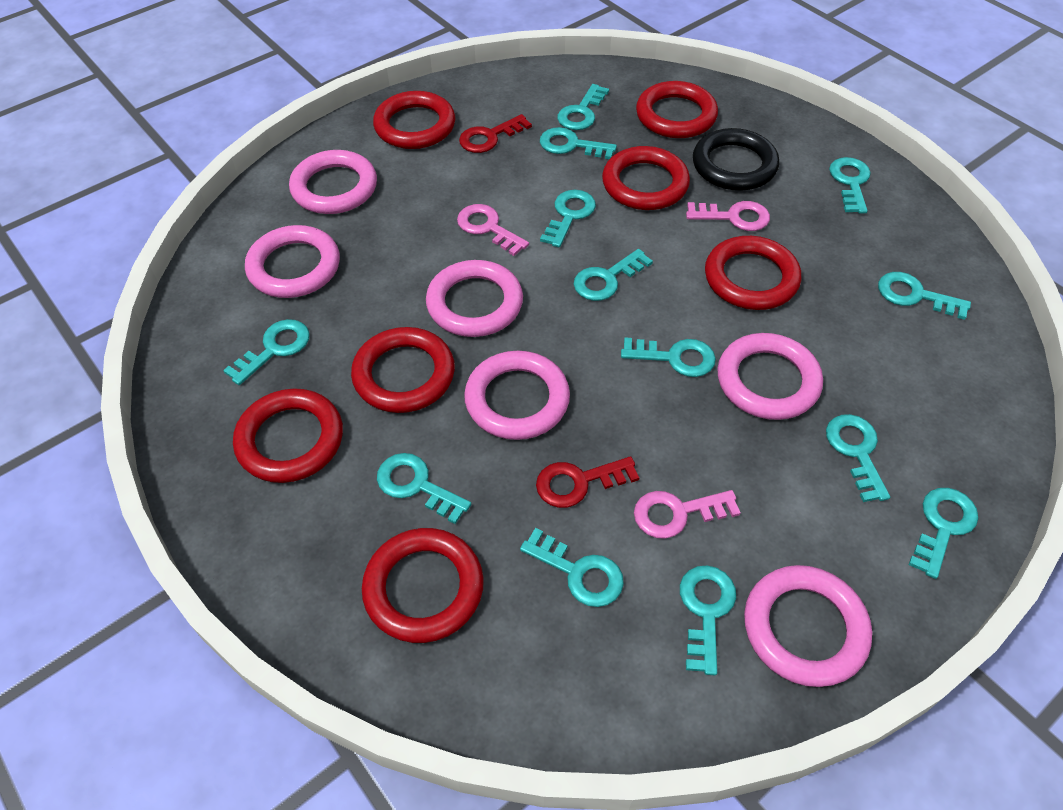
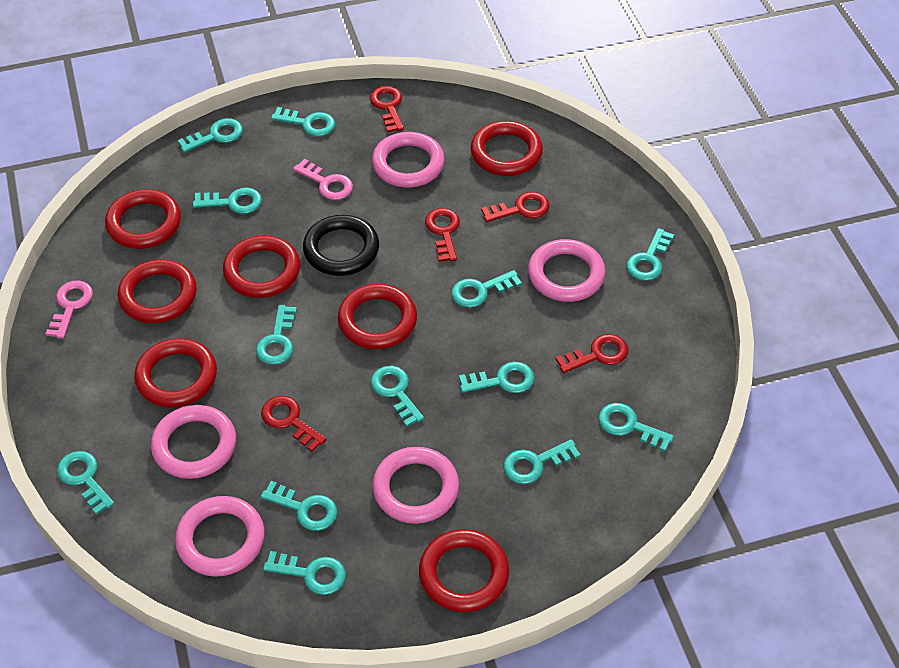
pink key: [457,204,529,256] [634,490,741,539] [686,201,770,231] = 3 -> [46,280,93,339] [293,159,353,200] = 2
pink ring: [245,225,340,298] [289,150,377,214] [426,260,523,337] [464,351,570,440] [717,333,823,420] [744,565,872,687] = 6 -> [151,405,236,479] [175,496,265,577] [372,132,445,188] [372,447,459,524] [528,239,606,302] = 5
red key: [459,114,532,153] [536,456,639,508] = 2 -> [261,396,327,452] [370,86,404,133] [425,208,460,262] [481,192,550,222] [555,334,628,373] = 5

